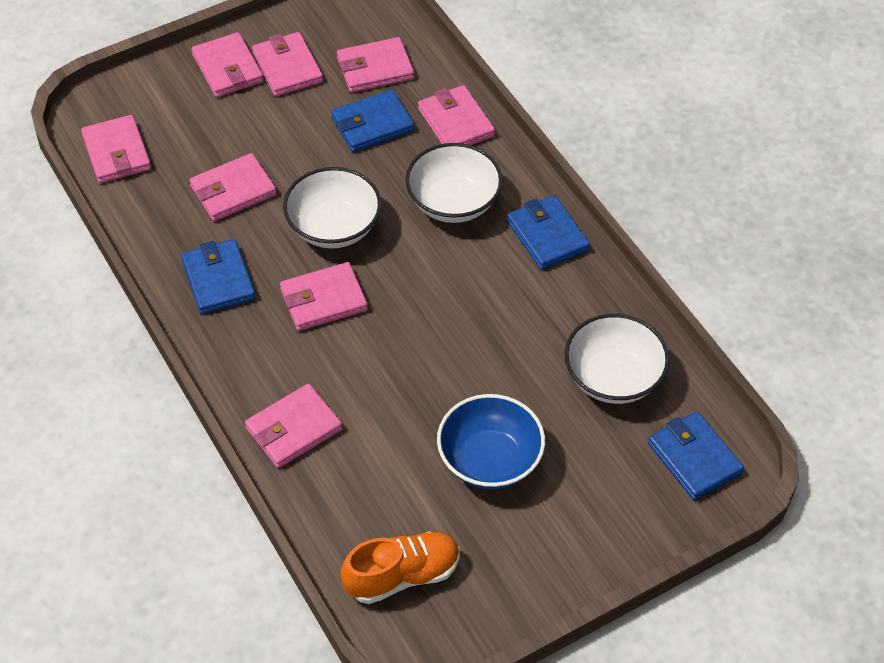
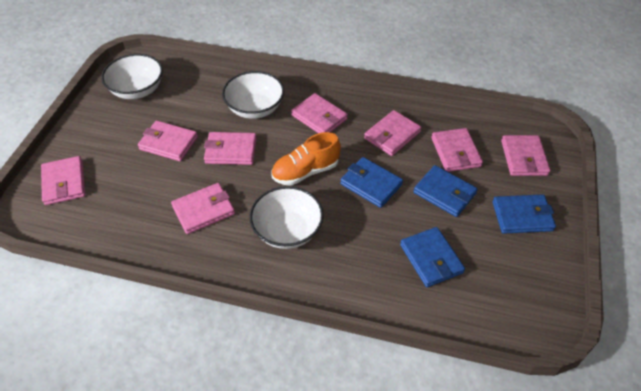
blue bowl: [437,394,545,489] = 1 -> none = 0

